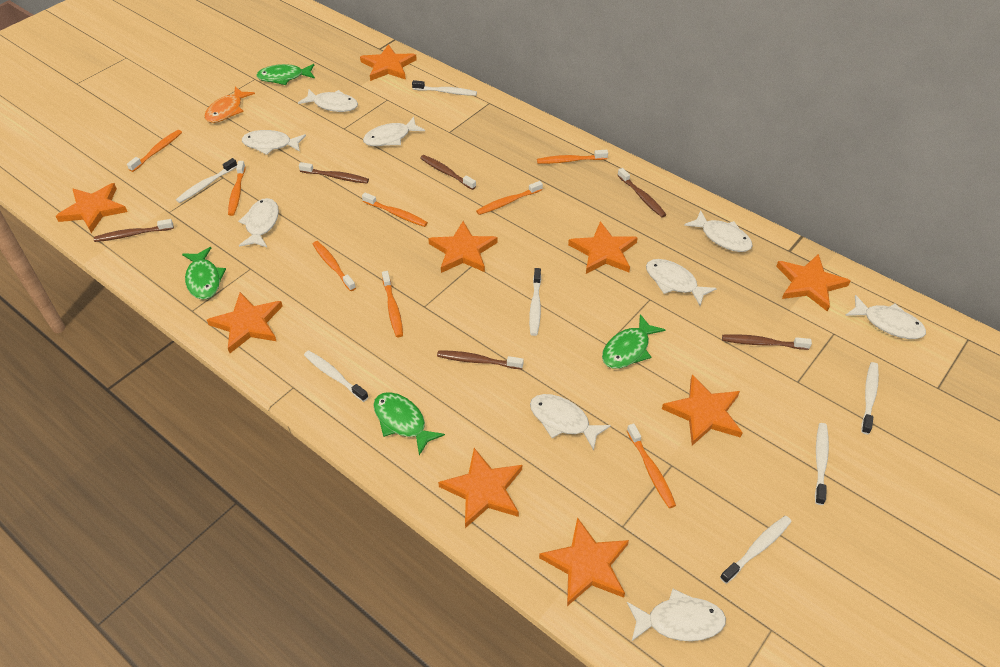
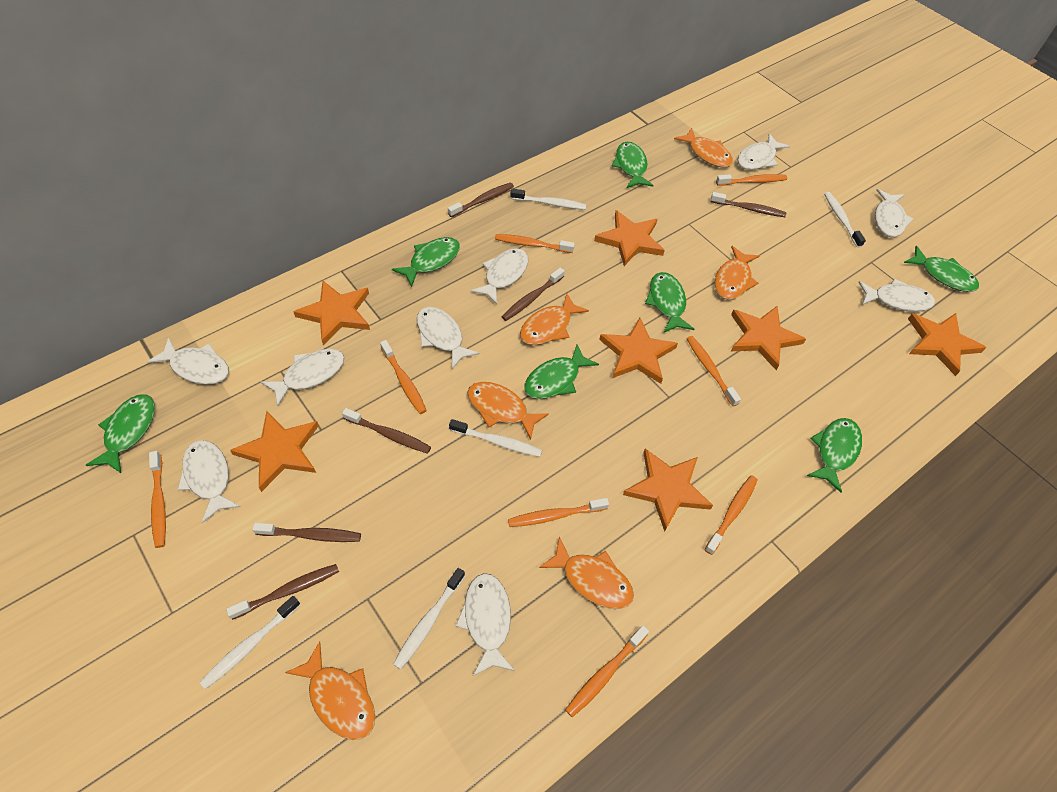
green fish: [182,247,226,299] [256,64,315,85] [373,392,445,456] [602,314,665,369] = 4 -> [86,394,155,473] [392,237,460,287] [524,344,599,399] [612,142,653,188] [645,272,694,333] [807,418,862,493] [904,246,979,292] = 7
orange fish: [204,87,255,123] = 1 -> [285,641,375,740] [467,382,549,440] [520,293,589,345] [539,536,634,609] [674,128,733,167] [715,246,759,300] = 6
orange star: [56,183,127,233] [207,292,283,353] [360,44,417,81] [428,221,498,273] [438,448,522,528] [539,517,629,606] [568,221,638,274] [662,375,743,446] [776,254,851,312] = 9 -> [230,411,319,492] [293,281,370,345] [594,210,665,266] [599,317,678,384] [623,448,713,531] [731,306,806,370] [908,313,986,376] = 7
white toothbrush: [176,158,237,203] [304,350,368,402] [412,80,477,96] [529,268,541,336] [720,516,792,584] [815,423,829,505] [861,362,879,434] = 7 -> [199,596,300,689] [393,568,465,670] [449,419,542,457] [510,188,586,210] [824,192,866,248] = 5

